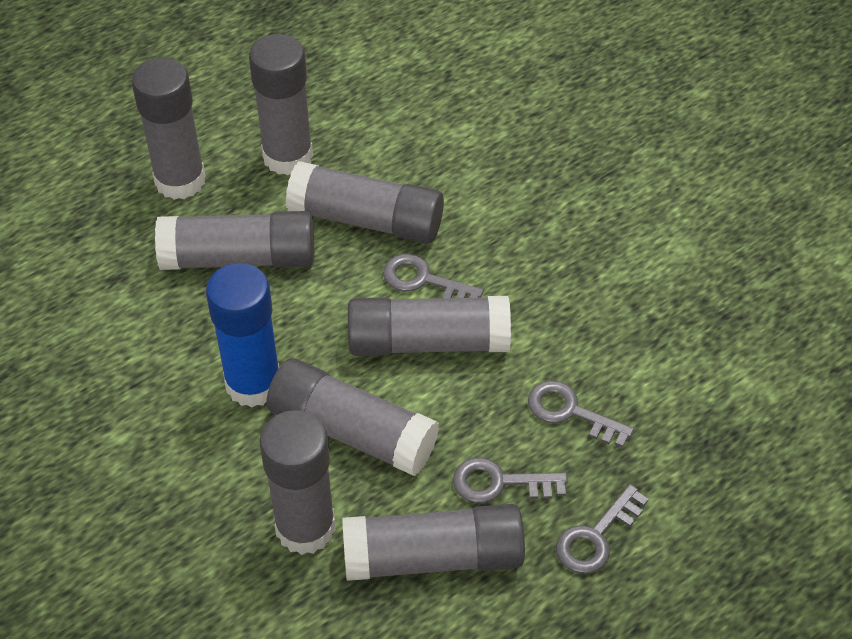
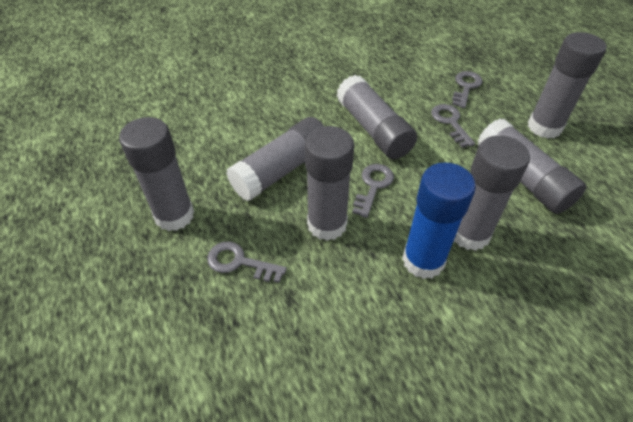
grey glue stick: [132,58,206,200] [155,211,314,270] [249,34,313,175] [259,410,336,555] [266,358,439,476] [286,161,444,244] [342,504,525,581] [348,296,511,356] = 8 -> [119,117,194,231] [226,117,324,201] [305,126,354,241] [336,75,417,159] [453,135,530,251] [478,118,586,214] [528,32,606,139] = 7

